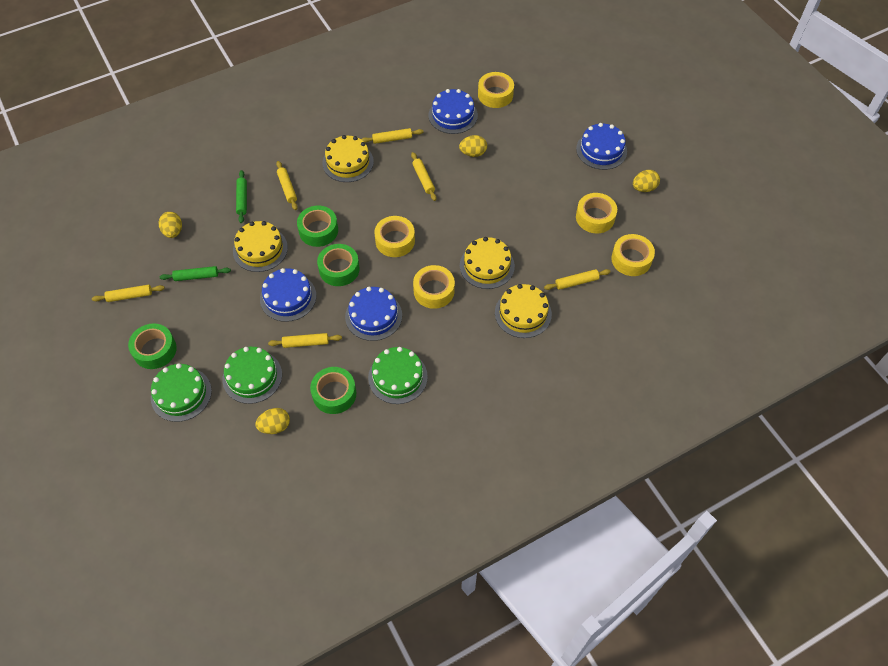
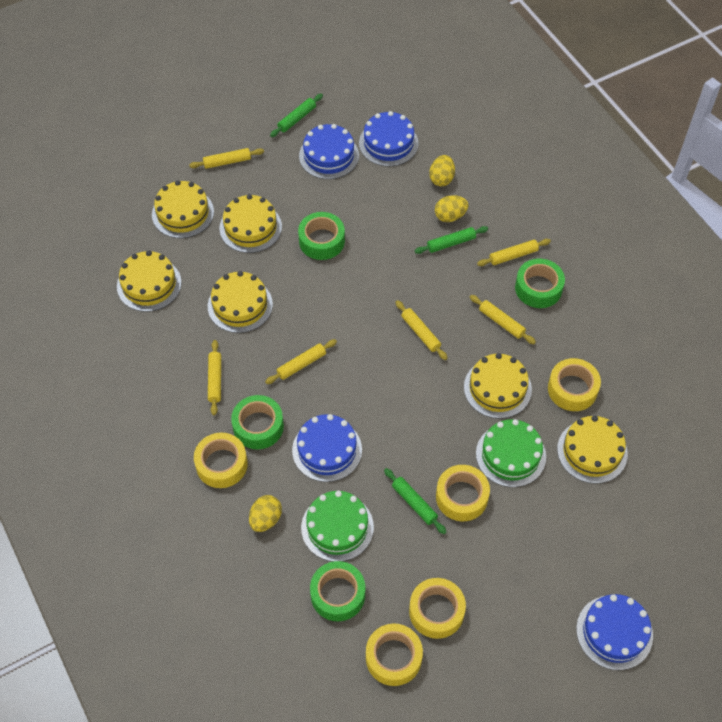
green cake: [151,363,212,422] [222,347,282,404] [368,347,428,404] = 3 -> [301,491,374,562] [476,419,546,487] = 2
green rolling pin: [160,266,231,281] [236,170,247,223] = 2 -> [270,93,323,137] [384,468,446,534] [415,226,488,254] = 3
yellow cake: [233,221,288,272] [323,135,374,182] [460,237,515,289] [495,284,552,338] = 4 -> [117,251,182,312] [152,180,214,238] [208,271,273,333] [219,194,282,253] [464,353,532,419] [557,416,628,484] = 6
yellow egg: [159,212,182,238] [255,408,290,434] [459,135,487,157] [633,170,660,192] = 4 -> [249,495,282,532] [429,155,455,186] [435,195,469,222] = 3

